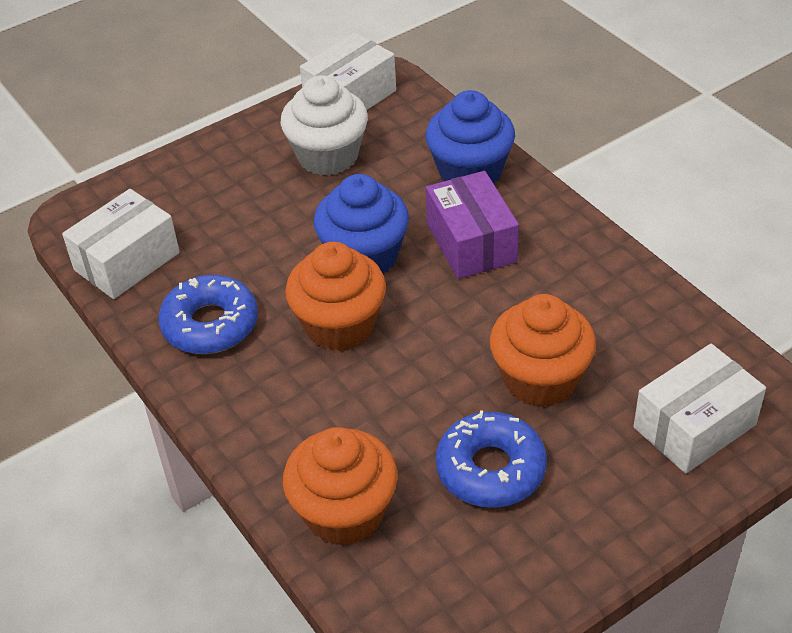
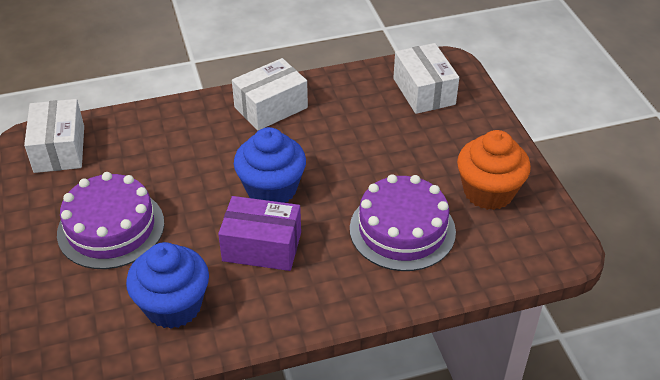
blue donut: [158,275,258,354] [436,410,547,508] = 2 -> none = 0
orange cupcake: [283,427,398,546] [285,242,386,351] [490,294,596,407] = 3 -> [457,130,531,210] = 1
purple cake: none = 0 -> [57,172,164,269] [350,174,456,271] = 2
white cupcake: [281,75,368,176] = 1 -> none = 0

